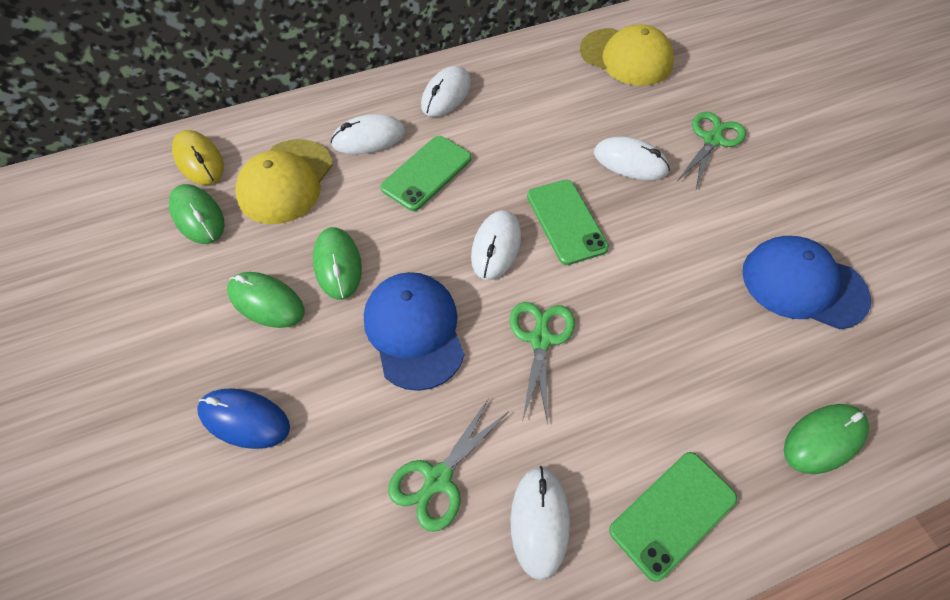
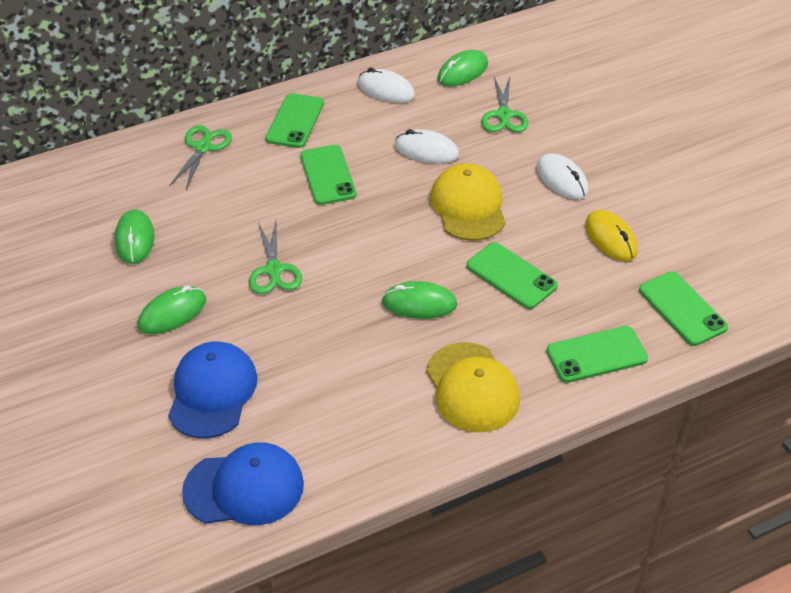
blue mouse: [197,388,290,449] = 1 -> none = 0
green phone: [380,136,471,211] [527,180,609,265] [609,452,737,582] = 3 -> [265,93,324,148] [300,145,357,205] [467,242,558,309] [547,326,648,383] [639,271,728,346] = 5
white mouse: [330,114,405,154] [421,66,471,117] [471,210,521,280] [510,466,570,580] [594,136,670,180] = 5 -> [358,68,415,103] [395,129,459,164] [537,153,589,200] = 3

